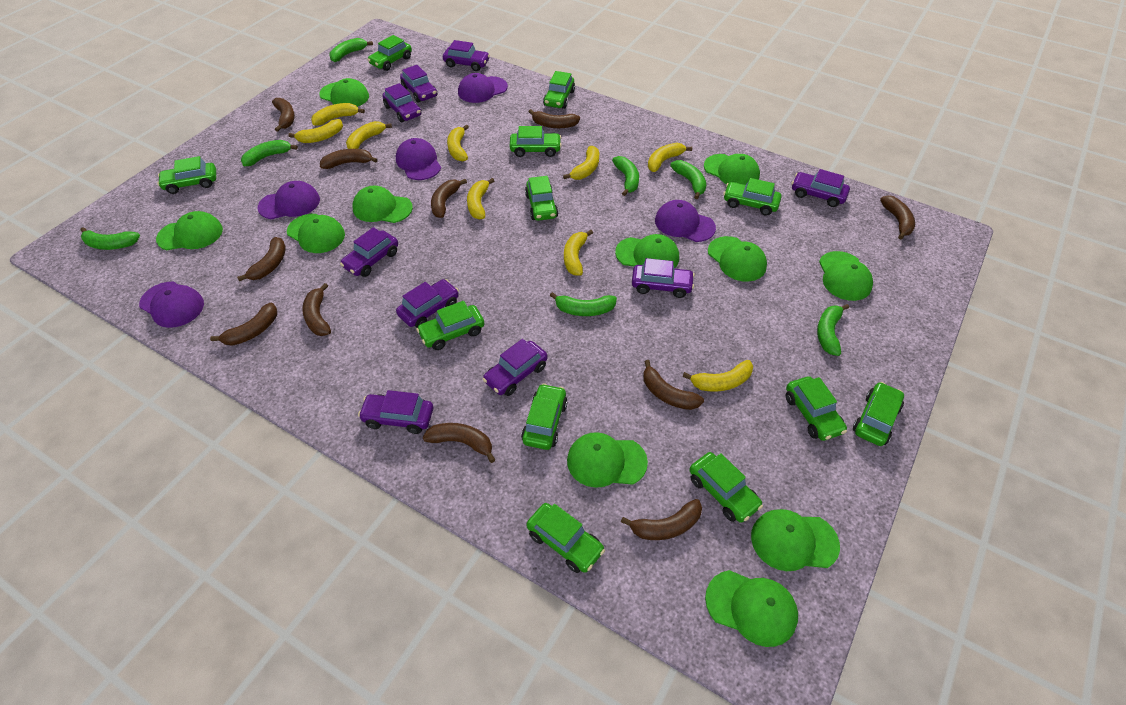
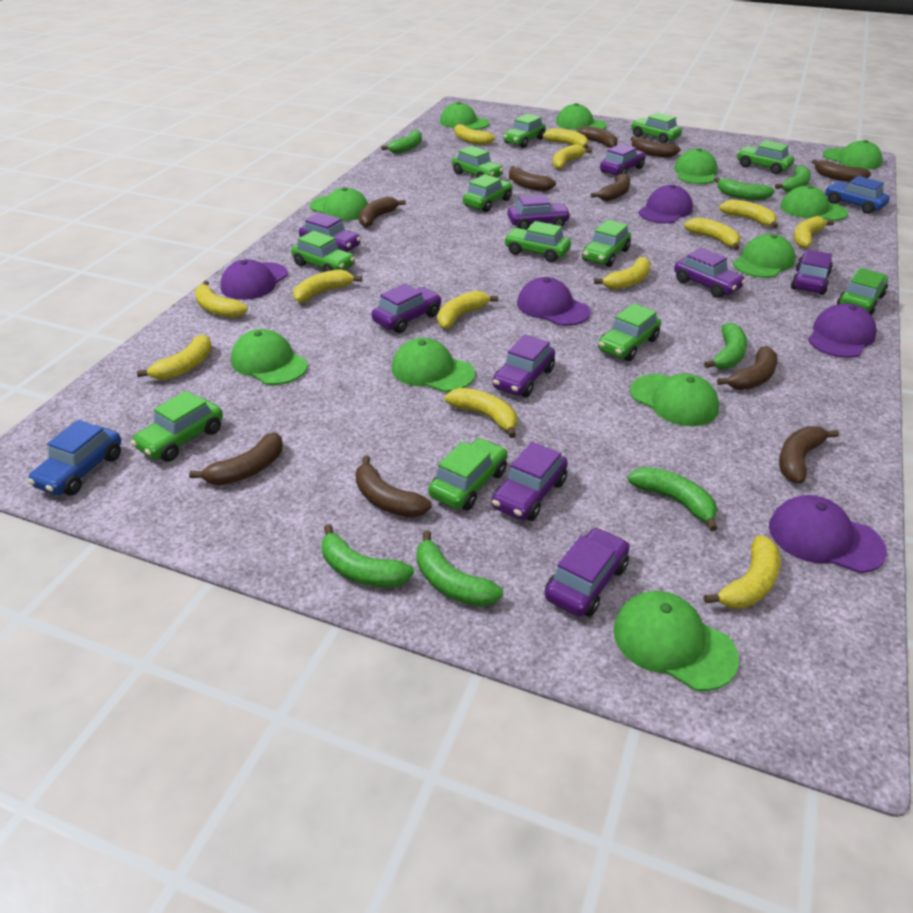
blue car: none = 0 -> [27,420,121,496] [825,176,890,214] = 2
brown banana: [210,302,277,346] [237,237,286,281] [272,98,295,132] [302,283,331,336] [320,149,378,169] [423,423,495,463] [431,179,467,218] [529,109,580,128] [621,499,702,540] [643,360,704,410] [880,195,915,239] = 11 -> [189,432,283,485] [355,455,432,517] [359,196,406,227] [509,166,556,191] [576,126,618,148] [591,173,630,201] [630,136,681,157] [717,346,778,390] [779,426,839,483] [812,159,871,182] = 10
yellow banana: [288,119,343,143] [311,103,365,126] [346,121,392,149] [447,125,469,161] [467,178,494,219] [563,146,599,180] [564,230,593,276] [648,143,692,172] [683,360,753,392] = 9 -> [137,334,212,380] [195,281,248,318] [293,269,362,303] [437,291,498,329] [444,388,517,438] [454,124,495,145] [543,128,589,149] [553,144,592,169] [594,257,651,290] [684,217,740,250] [704,535,781,609] [719,199,778,228] [793,216,834,248] = 13

